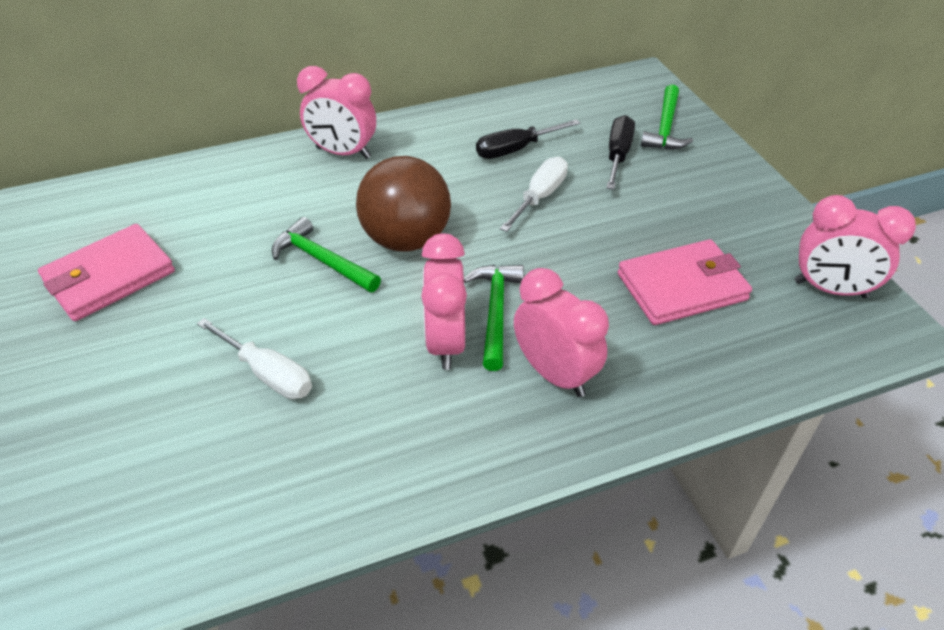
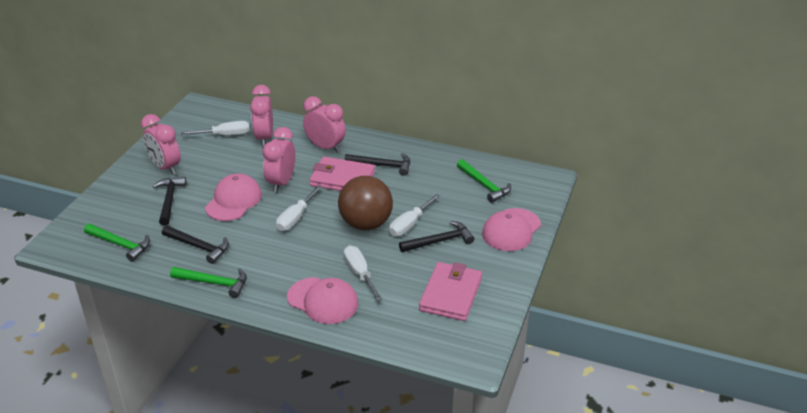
black hammer: none = 0 -> [153,177,186,226] [162,225,229,264] [345,153,410,176] [399,221,474,252] = 4
black screwdriver: [476,119,580,159] [606,115,635,189] = 2 -> none = 0
pink cap: none = 0 -> [205,174,262,221] [287,277,359,324] [482,208,541,251] = 3
white screwdriver: [197,318,312,399] [500,157,568,232] = 2 -> [181,121,250,135] [276,185,322,231] [344,246,383,301] [389,194,440,236] = 4

